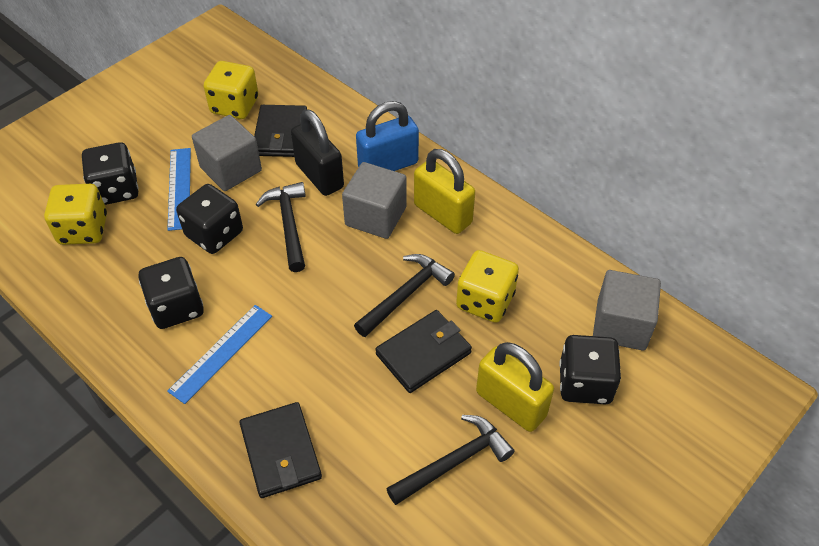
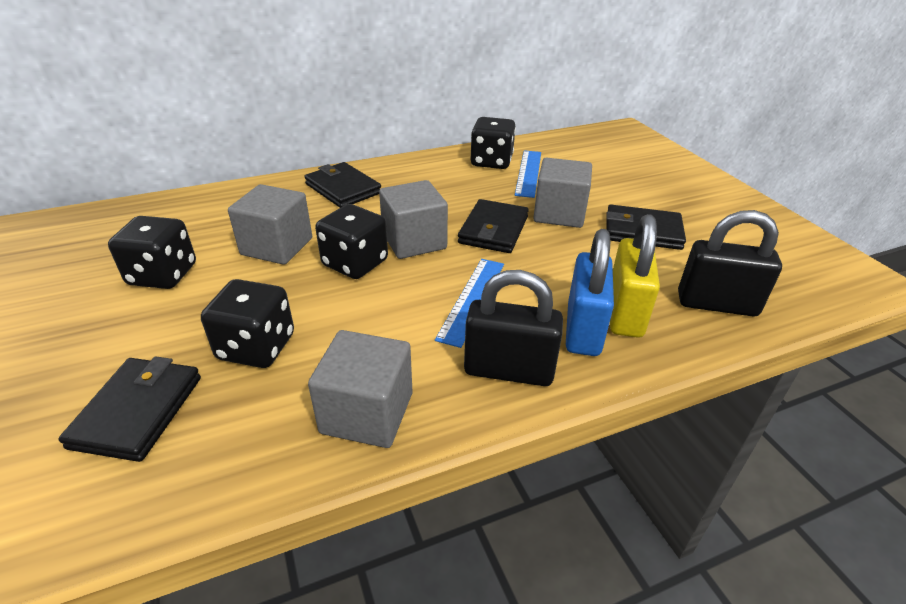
black hammer: [256,182,306,272] [354,254,455,337] [386,415,515,505] = 3 -> none = 0
black padlock: [291,109,344,196] = 1 -> [464,270,563,386] [678,210,782,316] = 2
black wallet: [239,402,322,498] [254,105,307,157] [375,310,472,393] = 3 -> [58,356,201,462] [304,162,381,208] [458,199,529,253] [606,205,686,250] = 4
grey cube: [192,115,262,191] [342,162,407,239] [593,270,661,350] = 3 -> [228,184,312,265] [308,330,412,448] [379,180,448,259] [533,158,592,228] = 4
yellow dice: [44,184,107,245] [204,61,258,119] [456,250,519,323] = 3 -> none = 0
yellow padlock: [414,149,475,234] [476,342,554,432] = 2 -> [610,214,660,338] = 1

